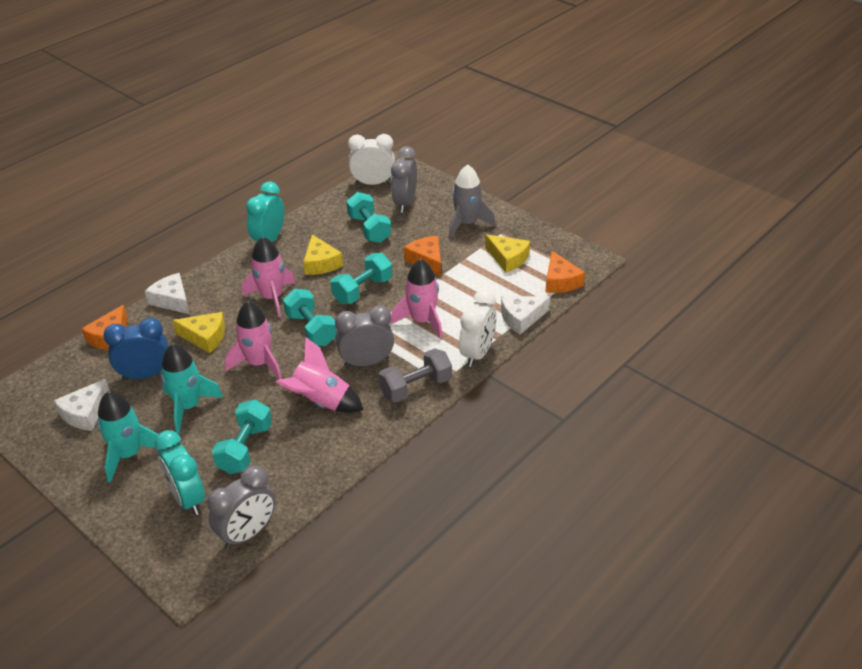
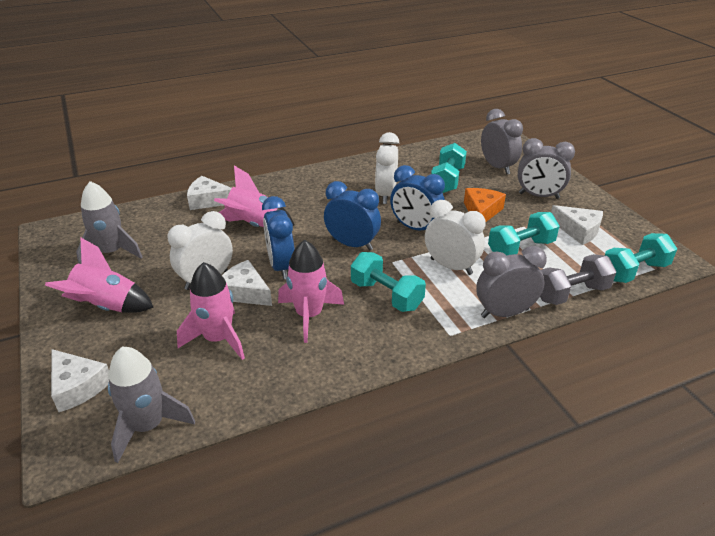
blue clock: [103,318,169,380] = 1 -> [262,196,295,279] [324,181,381,251] [390,165,445,231] = 3
grey rocket: [449,165,496,238] = 1 -> [76,181,143,264] [108,347,195,463] = 2
orange cheese: [81,305,128,350] [404,236,441,276] [545,251,585,293] = 3 -> [464,188,506,222] = 1
turquoise clock: [155,430,205,515] [246,182,284,242] = 2 -> none = 0
turquoise rocket: [97,391,158,482] [161,344,223,433] = 2 -> none = 0
white cheese: [54,379,110,431] [145,273,190,314] [501,296,550,334] = 3 -> [51,349,109,412] [187,176,232,210] [222,260,272,306] [551,205,603,245] = 4
white clock: [348,134,395,185] [459,289,497,367] = 2 -> [167,211,233,290] [375,132,399,204] [425,200,486,275] = 3
yellow cheese: [172,312,225,353] [303,234,343,275] [485,234,530,273] = 3 -> none = 0

